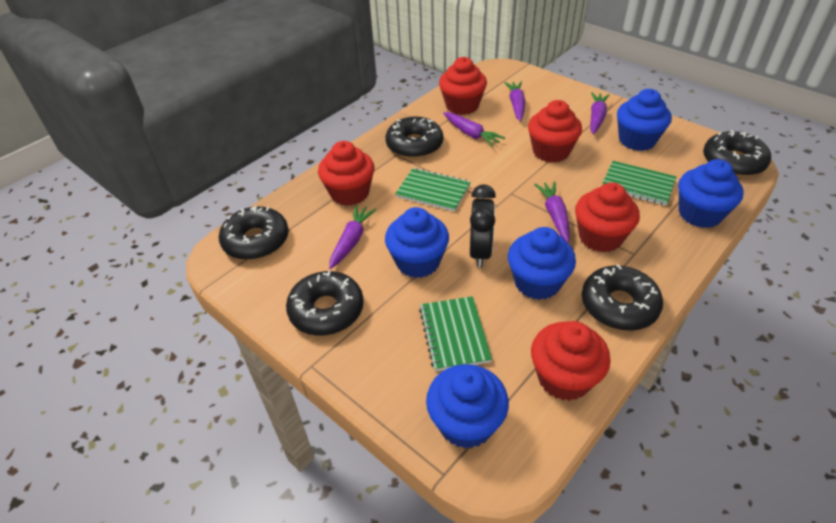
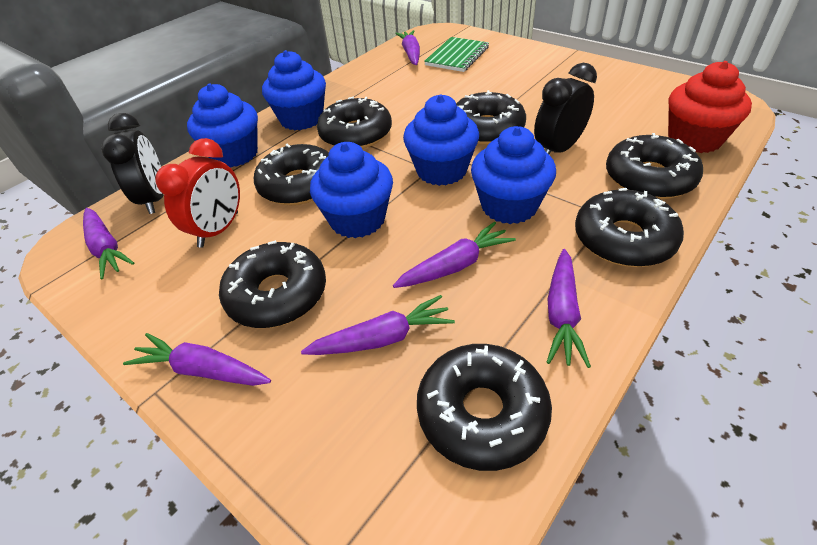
black clock: [470,184,496,268] = 1 -> [101,113,164,214] [534,63,597,154] = 2
black donut: [219,206,289,260] [286,271,364,336] [385,116,443,159] [582,264,663,331] [703,130,771,177] = 5 -> [219,240,326,328] [254,144,329,205] [317,97,392,149] [417,344,552,471] [456,90,526,145] [575,188,684,267] [606,133,703,199] = 7
green notebook: [395,168,471,212] [419,296,492,371] [601,161,677,206] = 3 -> [424,37,489,72] = 1
purple carrot: [329,205,376,269] [443,112,505,147] [504,81,525,121] [534,182,570,242] [590,92,610,134] = 5 -> [83,208,134,279] [123,333,271,386] [301,295,455,355] [393,222,516,288] [395,30,420,65] [547,249,591,368] = 6
red clock: none = 0 -> [155,138,240,248] = 1
red cupcake: [318,141,375,206] [439,57,487,115] [528,100,582,163] [531,321,611,401] [575,182,640,252] = 5 -> [668,61,752,153] = 1

